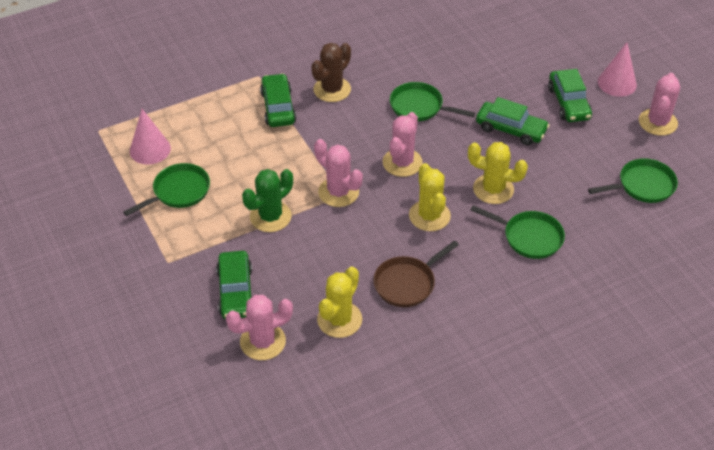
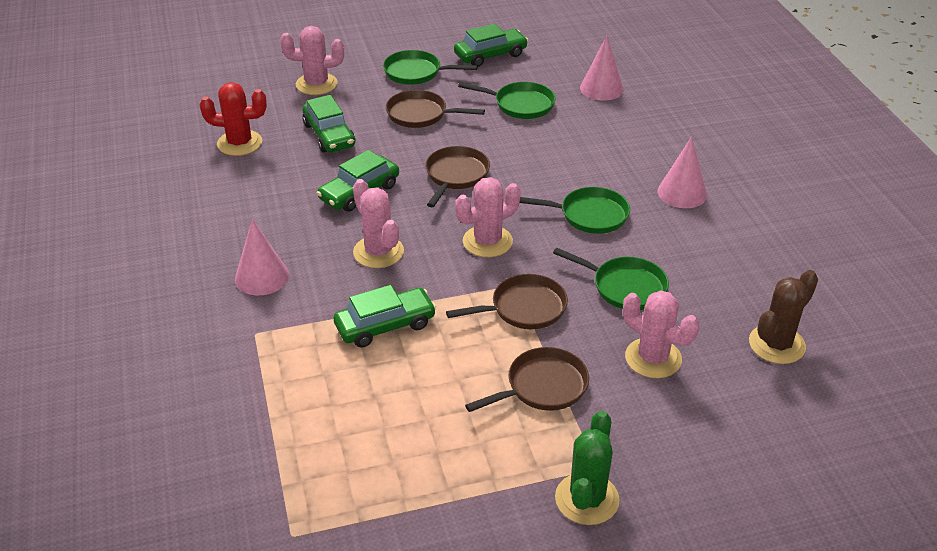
brown pan: [373,240,459,307] = 1 -> [386,90,485,128] [425,146,490,207] [446,274,568,329] [465,347,589,412] = 4
pink cone: [130,109,171,165] [598,42,637,97] = 2 -> [235,219,289,295] [580,35,623,101] [658,137,707,208] = 3
red cactus: none = 0 -> [200,82,267,156] = 1
yellow cactus: [317,266,362,338] [409,163,451,231] [468,142,528,204] = 3 -> none = 0

